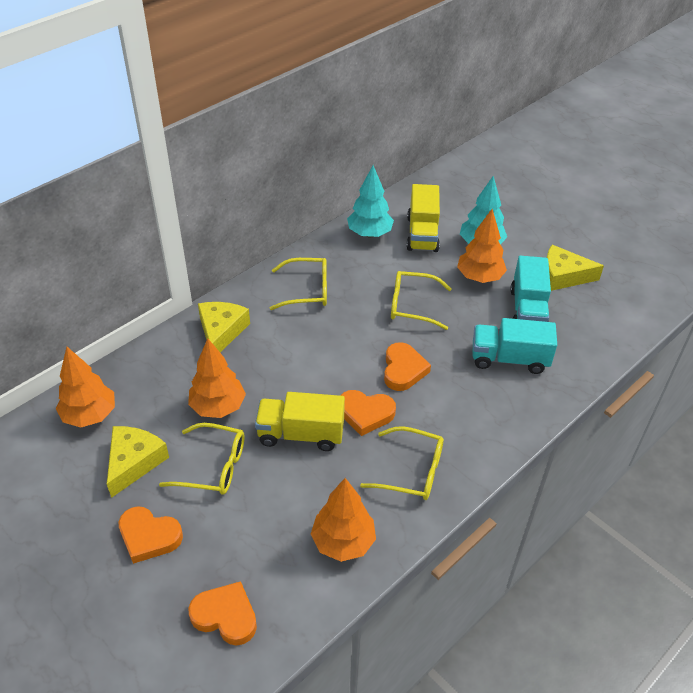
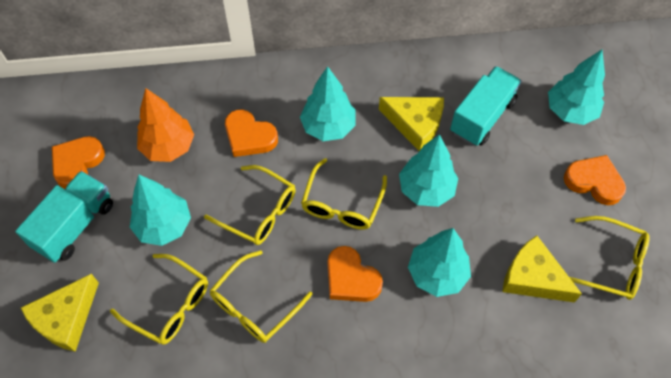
orange tree: [56,347,115,427] [188,338,246,418] [311,478,376,562] [457,209,507,283] = 4 -> [137,88,194,162] = 1
turquoise tree: [347,165,394,237] [460,176,507,245] = 2 -> [130,175,191,246] [300,66,356,141] [399,134,458,207] [408,228,471,297] [548,50,605,125] = 5
yellow glasses: [159,423,245,495] [270,258,327,310] [360,426,444,500] [391,271,452,330] = 4 -> [110,254,208,345] [204,165,296,245] [209,250,313,343] [301,158,387,230] [569,216,650,300] = 5
yellow truck: [255,392,345,451] [407,184,440,252] = 2 -> none = 0

